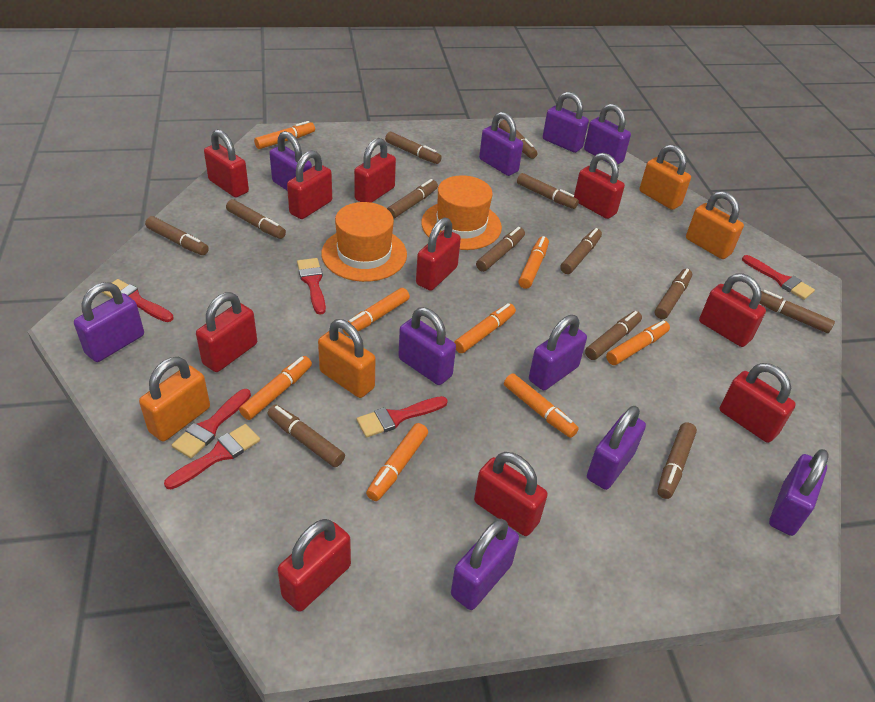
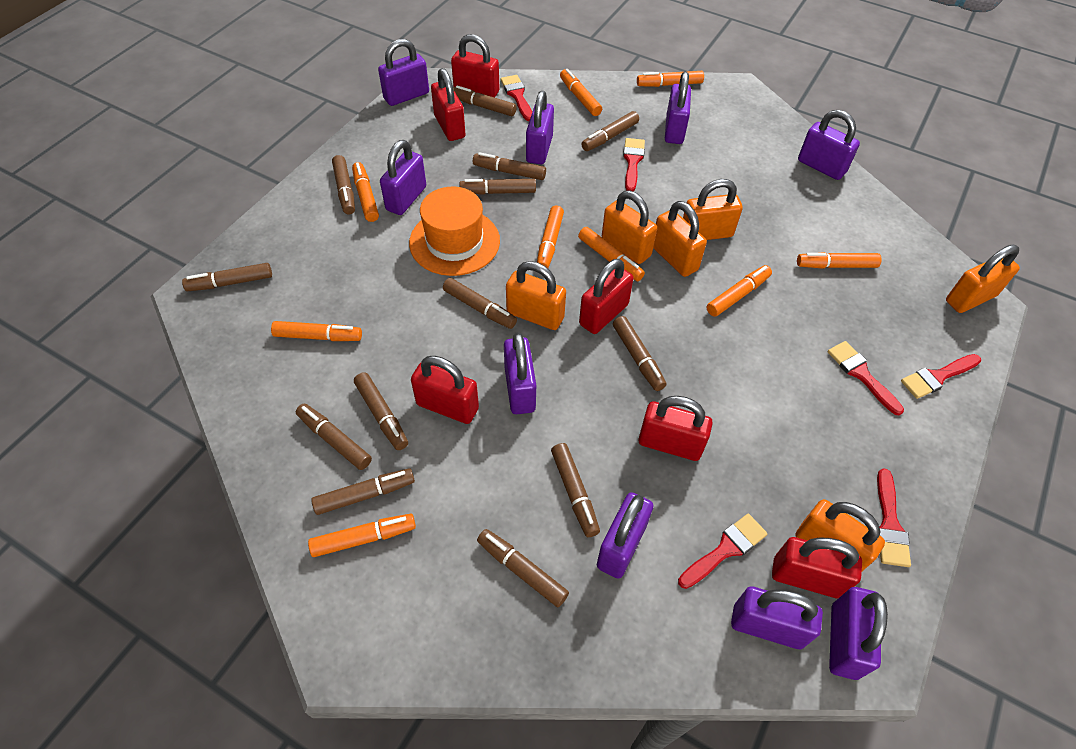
orange hat: [321,202,407,282] [421,175,502,250] = 2 -> [409,187,500,276] = 1
orange marker: [239,356,312,420] [254,121,315,149] [342,288,410,336] [366,423,428,501] [454,303,516,353] [504,373,579,438] [518,236,549,289] [606,320,670,365] = 8 -> [271,321,362,341] [308,514,416,557] [352,162,379,222] [537,206,564,268] [560,69,602,116] [578,227,645,281] [637,71,704,87] [707,265,772,317] [797,252,882,269] = 9
orange padlock: [139,357,210,441] [318,319,375,398] [640,144,691,210] [686,191,744,259] = 4 -> [506,261,566,330] [602,191,657,264] [653,201,707,277] [683,179,743,240] [795,499,885,571] [946,245,1020,313] = 6
purple padlock: [74,282,144,362] [269,131,312,190] [398,307,456,385] [451,519,519,610] [479,112,523,176] [529,315,587,390] [543,92,589,153] [584,104,631,164] [587,406,646,490] [769,449,829,536] = 10 -> [378,39,429,106] [380,140,426,215] [504,332,536,414] [526,91,554,164] [597,492,653,579] [665,72,691,144] [731,586,823,649] [798,110,860,180] [829,587,888,680] = 9
red padlock: [196,292,257,372] [204,129,249,198] [278,519,351,612] [287,150,332,219] [354,138,396,203] [416,218,461,291] [474,452,548,536] [574,153,625,219] [699,273,766,347] [720,363,796,443] = 10 -> [411,356,479,424] [431,68,466,141] [451,34,500,98] [579,259,634,334] [638,396,713,461] [772,537,862,598] = 6

